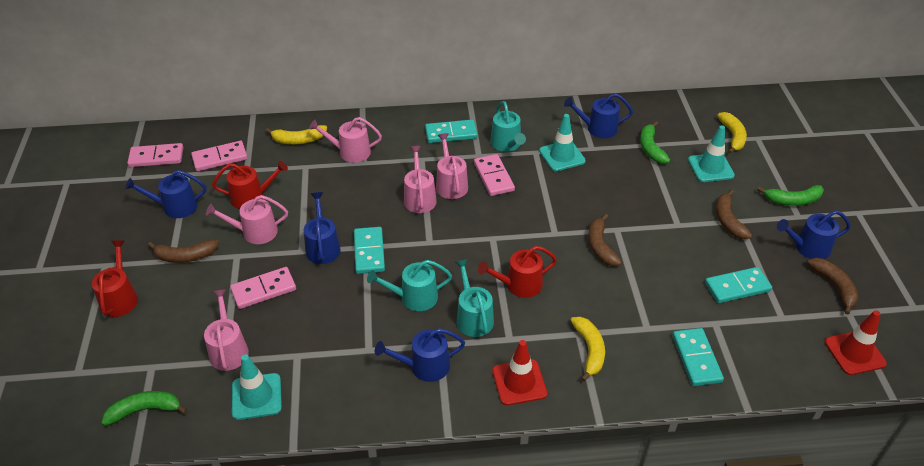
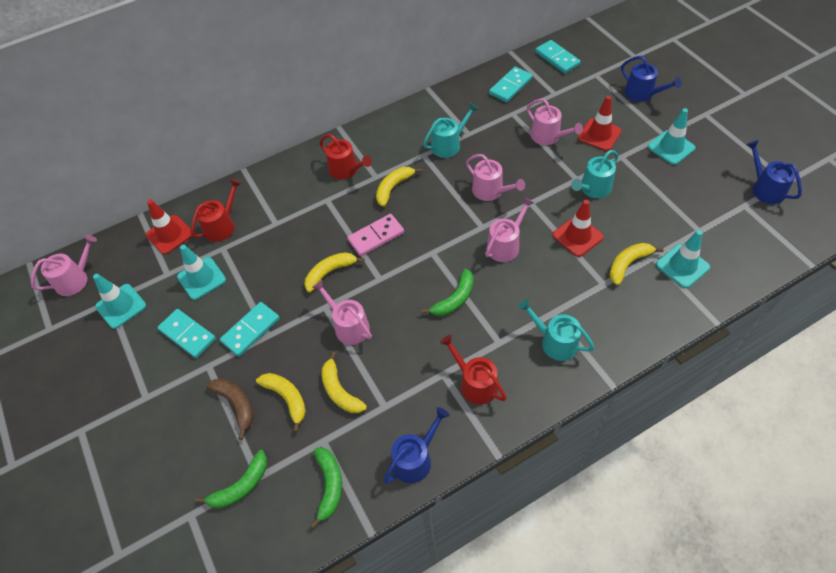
blue watering can: [125,170,207,218] [304,192,341,264] [375,328,465,382] [564,93,633,138] [777,210,851,259] = 5 -> [384,407,449,484] [621,56,682,102] [746,140,802,204] = 3
brown banana: [148,239,219,263] [588,214,622,266] [716,189,752,239] [807,258,858,315] = 4 -> [206,379,253,440] = 1
pink domino: [127,143,183,167] [191,141,248,171] [230,267,296,309] [474,154,515,196] = 4 -> [347,214,404,256] = 1
red traffic cone: [492,340,547,406] [825,310,887,375] = 2 -> [146,200,192,254] [553,200,604,257] [578,96,622,151] = 3
turquoise traffic cone: [232,354,282,420] [539,114,586,171] [688,125,735,182] = 3 -> [93,274,146,329] [177,245,226,300] [648,108,696,165] [656,230,710,288] = 4
yellow banana: [266,125,327,144] [571,317,605,382] [717,112,747,154] = 3 -> [256,373,306,432] [304,252,364,293] [321,351,367,413] [376,167,422,207] [609,243,664,285] = 5

